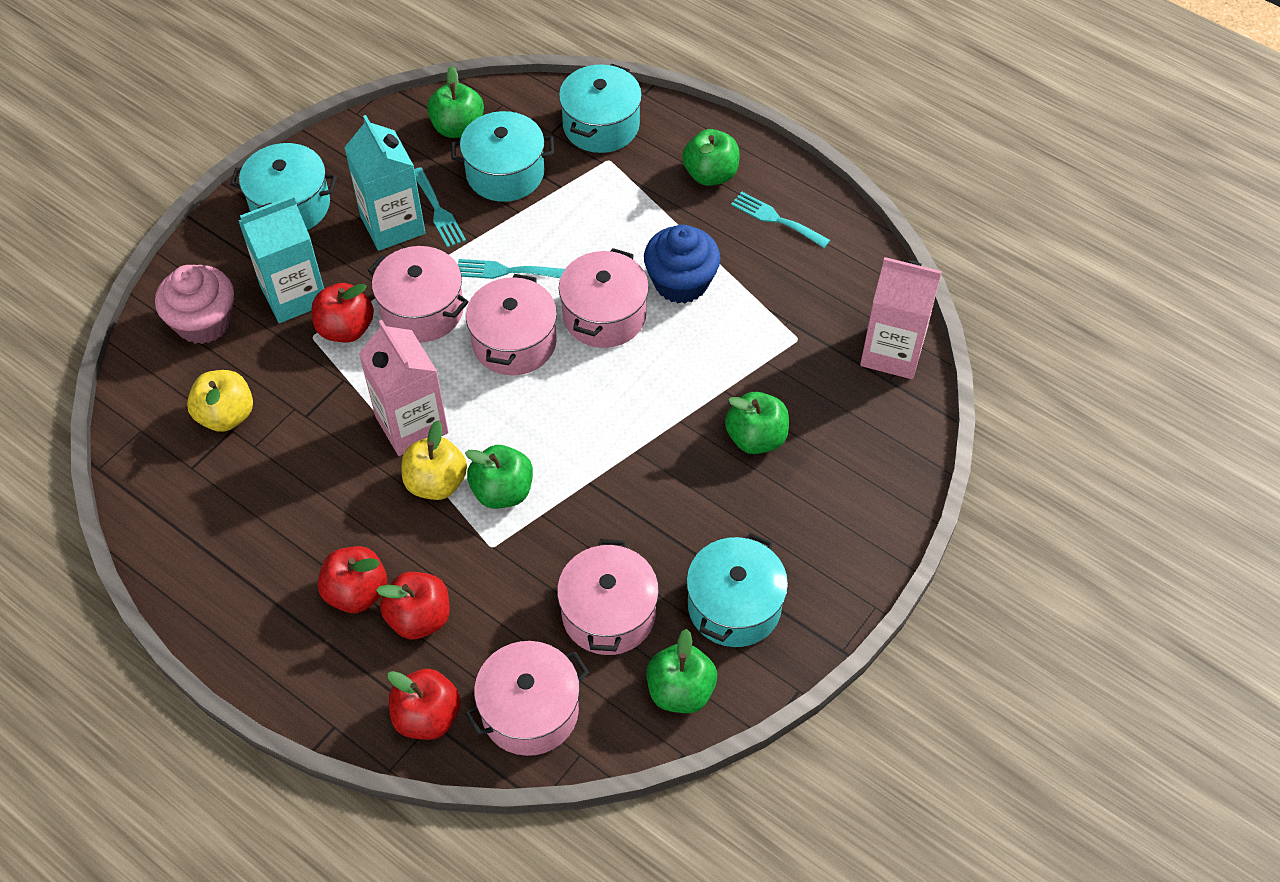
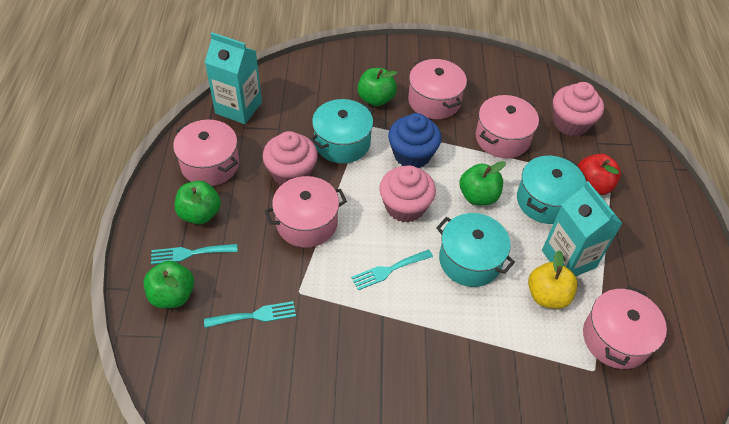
green apple: [427,66,484,138] [465,445,533,509] [646,629,717,713] [682,129,740,186] [725,392,789,454] = 5 -> [144,261,194,308] [175,181,221,224] [358,68,397,106] [459,161,506,205] = 4
pink carton: [359,320,448,456] [860,257,942,379] = 2 -> none = 0
pink cupcake: [155,265,234,344] = 1 -> [263,131,318,185] [379,165,436,223] [553,82,604,136] = 3
red apple: [312,283,374,342] [318,546,387,613] [376,572,450,639] [387,669,461,740] = 4 -> [577,154,621,195] = 1
turquoise pot: [230,143,337,230] [451,111,554,202] [559,64,642,153] [686,533,788,647] = 4 -> [310,99,374,163] [436,213,515,287] [517,156,586,224] = 3
yellow apple: [187,370,253,432] [402,421,467,500] = 2 -> [528,250,578,309] = 1

